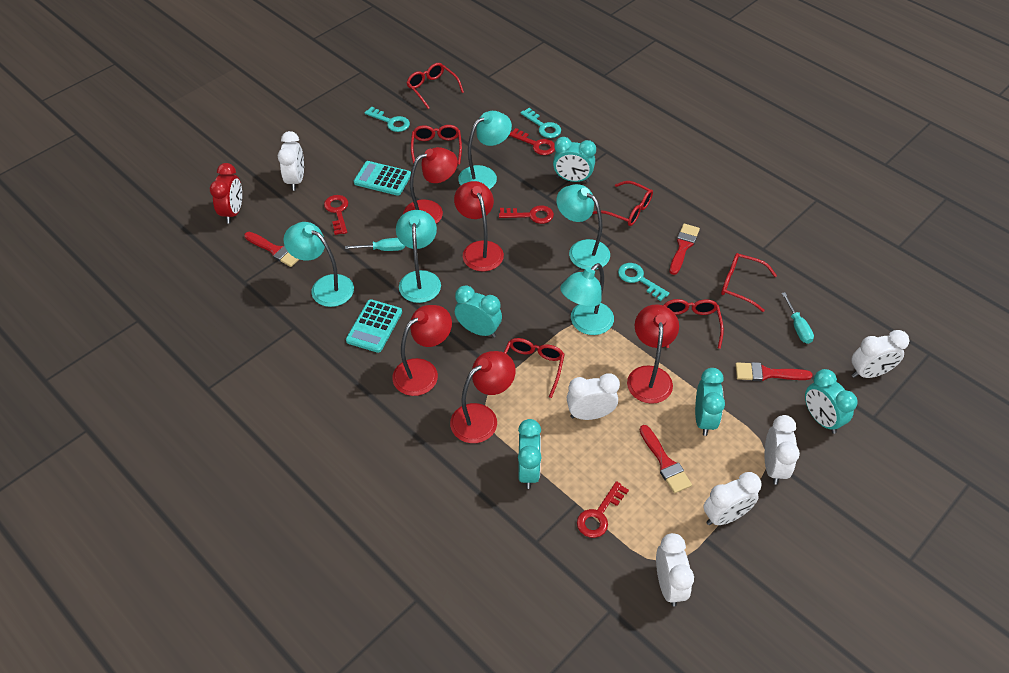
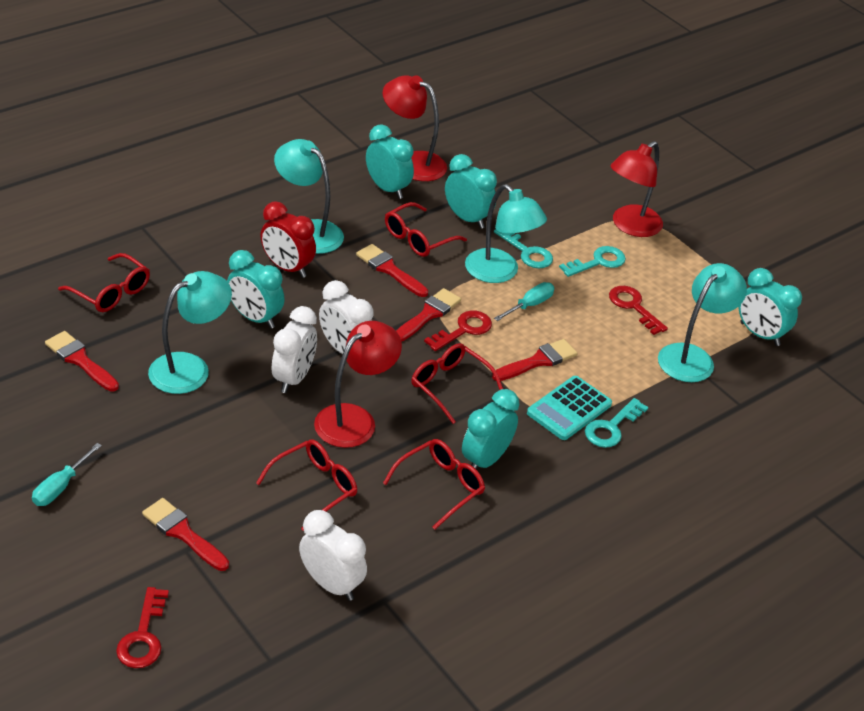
red brush: [244,232,299,267] [640,425,692,493] [670,223,700,275] [735,362,813,381] = 4 -> [45,331,119,392] [142,498,229,571] [356,244,428,297] [396,288,461,342] [492,339,578,381] = 5
red glasses: [406,63,464,109] [411,125,462,165] [504,338,565,398] [593,181,653,226] [663,299,724,349] [721,253,777,312] = 6 -> [58,253,150,312] [256,439,357,531] [383,439,485,530] [385,202,467,257] [411,343,503,424] = 5
red key: [324,195,348,235] [499,205,554,224] [509,128,555,155] [577,481,629,538] = 4 -> [116,587,169,668] [424,311,492,351] [609,286,668,335] = 3
red lamp: [392,305,452,396] [403,147,458,224] [450,351,516,443] [454,181,504,271] [627,304,679,404] = 5 -> [314,321,402,448] [383,75,447,181] [610,141,663,237] = 3
turquoise calculator: [346,299,402,353] [354,161,411,196] = 2 -> [527,376,612,440] = 1
turquoise lamp: [284,222,354,307] [396,210,441,303] [458,111,512,189] [556,184,610,270] [560,263,614,335] = 5 -> [148,271,232,394] [274,139,344,254] [465,184,547,283] [658,263,747,382] = 4
white clock: [278,131,304,191] [567,373,620,420] [656,533,694,606] [703,472,762,525] [765,415,800,485] [852,330,909,378] = 6 -> [272,306,317,393] [299,510,367,601] [319,280,374,354] = 3

